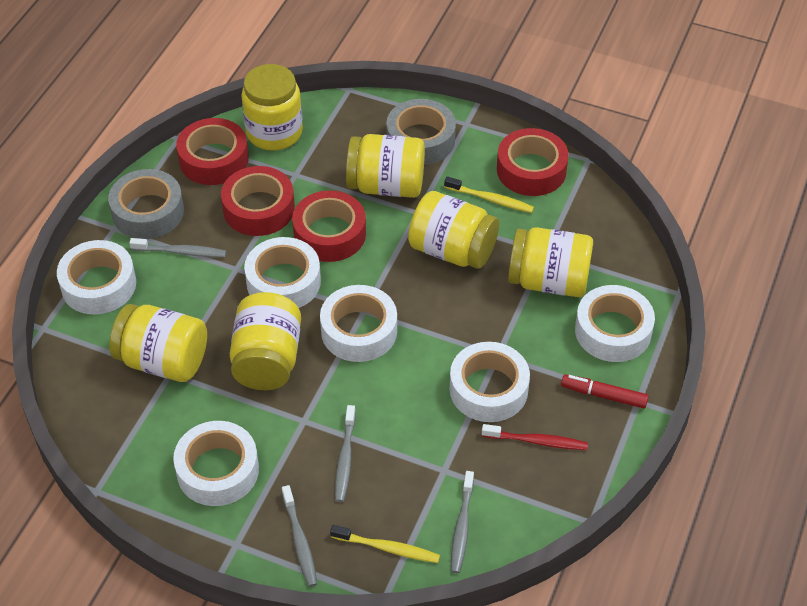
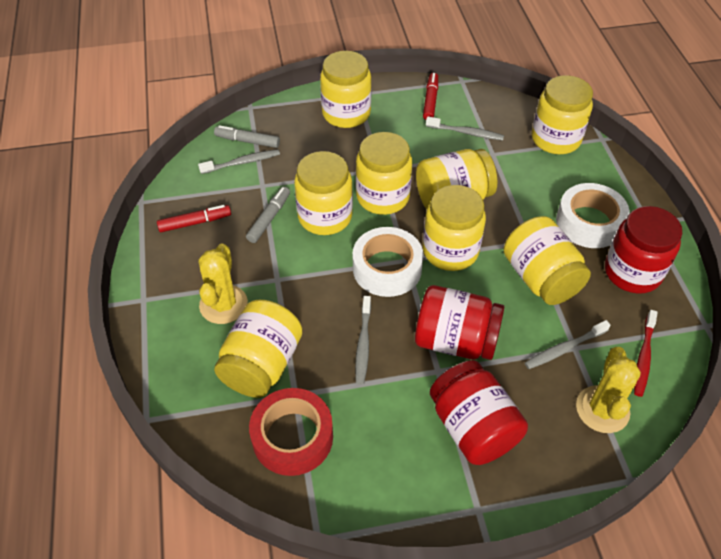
grey marker: none = 0 -> [214,125,280,148] [246,187,290,243] = 2
grey tape: [108,169,184,239] [386,99,456,165] = 2 -> none = 0
red jar: none = 0 -> [415,285,504,360] [430,360,528,465] [605,206,682,294] = 3
red marker: [561,374,649,408] = 1 -> [157,205,231,232] [423,73,438,120] = 2
red tape: [176,118,249,185] [221,166,295,236] [292,190,366,262] [497,128,569,196] = 4 -> [249,388,333,476] = 1
white tape: [57,240,136,314] [173,421,259,506] [244,237,321,308] [320,285,397,362] [450,342,530,422] [575,285,655,362] = 6 -> [353,227,424,297] [556,183,630,248] = 2
yellow cactus: none = 0 -> [199,244,248,324] [576,347,641,433] = 2
yellow jar: [109,304,207,382] [230,292,301,390] [241,64,303,151] [346,134,425,198] [408,191,499,269] [508,227,593,297] = 6 -> [214,300,303,398] [294,151,353,235] [320,51,372,128] [356,132,412,215] [416,149,497,209] [423,185,486,271] [504,216,591,305] [532,75,593,154] = 8
yellow toothbrush: [330,525,440,563] [444,176,534,213] = 2 -> none = 0

